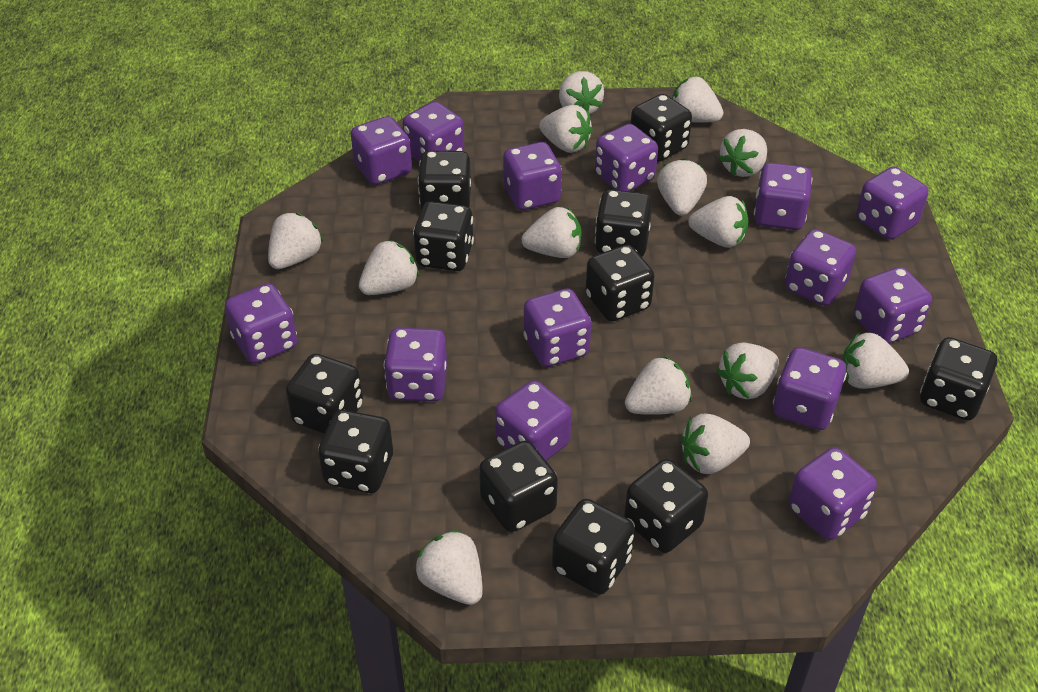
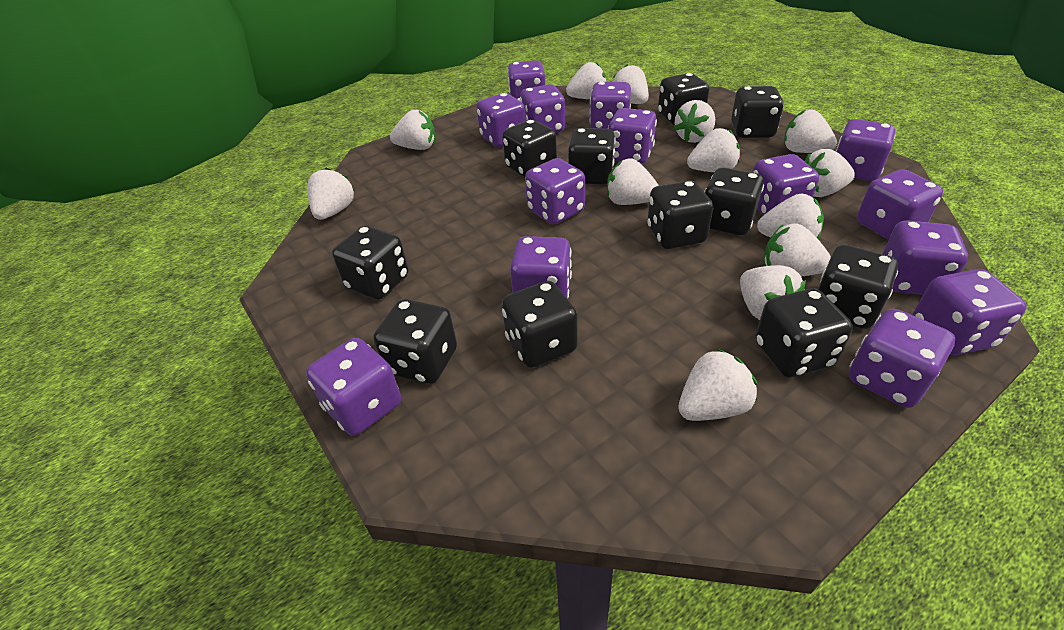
white strawberry: [268,213,323,269] [359,240,419,295] [415,530,483,605] [522,207,582,258] [539,105,593,153] [559,71,604,114] [625,356,692,415] [657,158,707,216] [672,77,724,123] [680,414,750,474] [688,196,748,248] [717,343,779,399] [719,129,767,177] [842,333,909,389] = 14 -> [308,168,354,220] [390,110,435,150] [566,62,607,99] [607,159,659,205] [613,64,649,104] [674,100,715,143] [678,349,757,421] [687,128,740,172] [740,265,806,320] [757,193,824,239] [763,224,831,276] [784,110,837,153] [805,149,855,197] = 13

